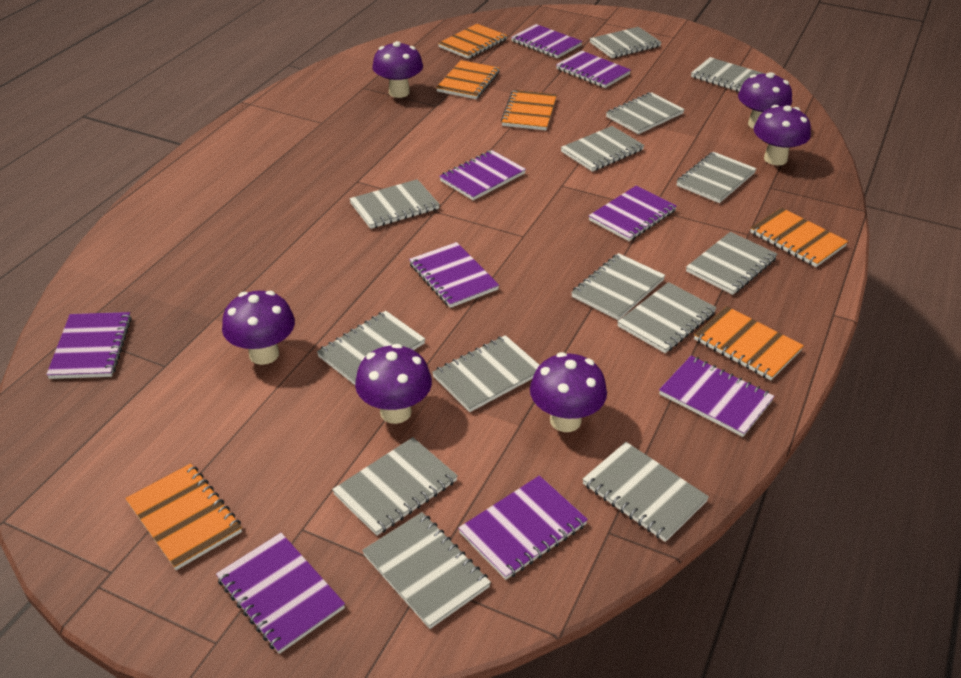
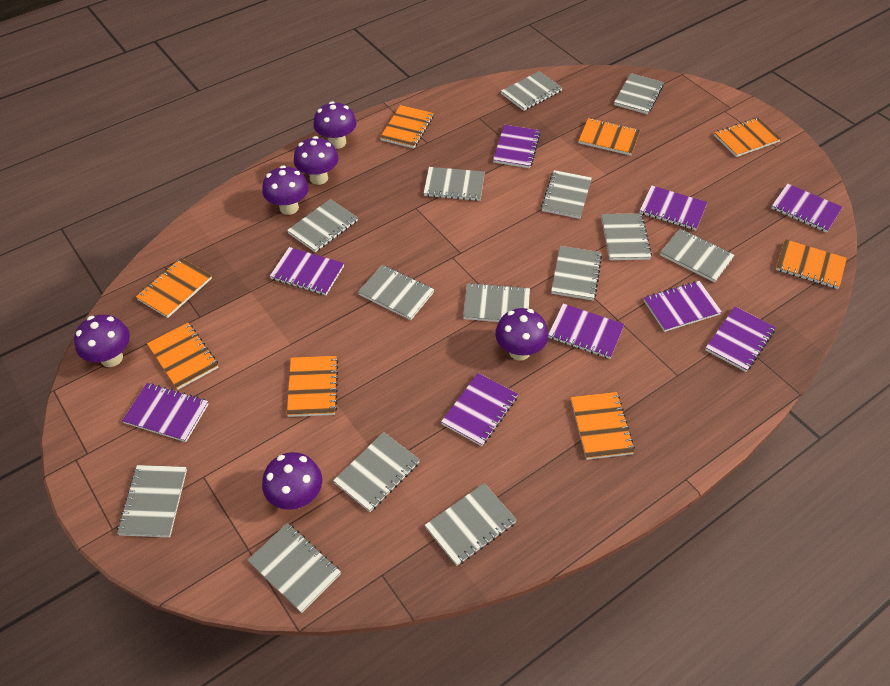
orange notebook: [125,463,242,570] [436,60,500,99] [438,24,507,59] [501,90,557,131] [694,306,804,380] [750,208,848,267] = 6 -> [136,258,212,318] [147,323,219,390] [287,356,339,417] [380,105,434,148] [571,392,635,460] [579,118,640,156] [714,118,781,157] [776,239,847,289] = 8

